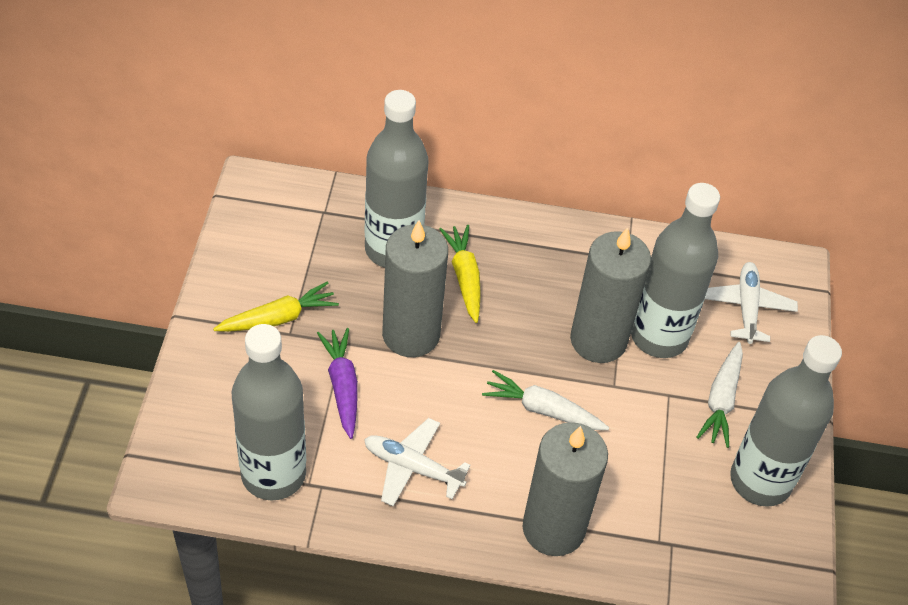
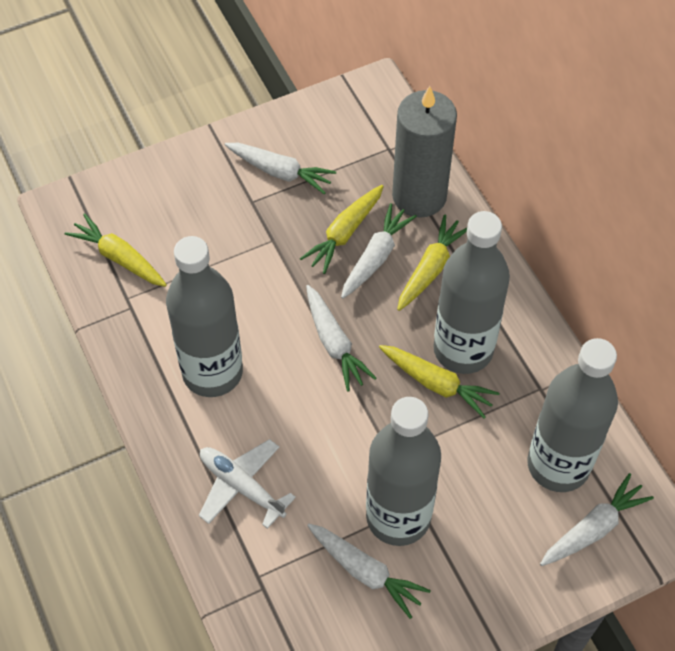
grey candle: [382,220,448,357] [523,422,608,556] [570,227,651,363] = 3 -> [392,86,457,218] = 1
purple carrot: [317,328,358,439] = 1 -> none = 0
white carrot: [482,370,609,430] [697,342,743,448] = 2 -> [225,143,336,194] [306,285,376,392] [307,524,431,619] [341,203,417,299] [540,473,654,566] = 5
white plane: [364,418,471,506] [705,262,798,344] = 2 -> [199,439,296,529] = 1
yellow carrot: [213,281,339,332] [439,225,481,323] = 2 -> [64,213,167,287] [300,185,384,274] [379,345,500,419] [397,214,467,311] = 4

